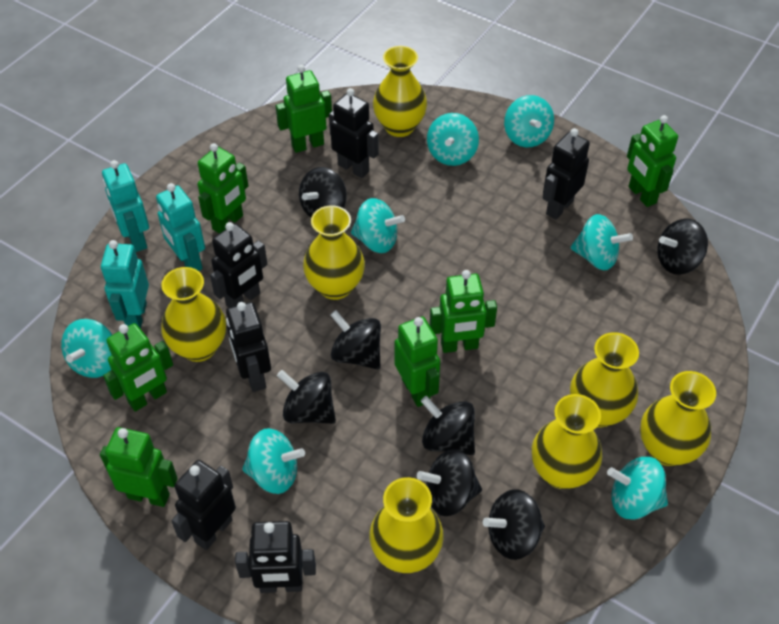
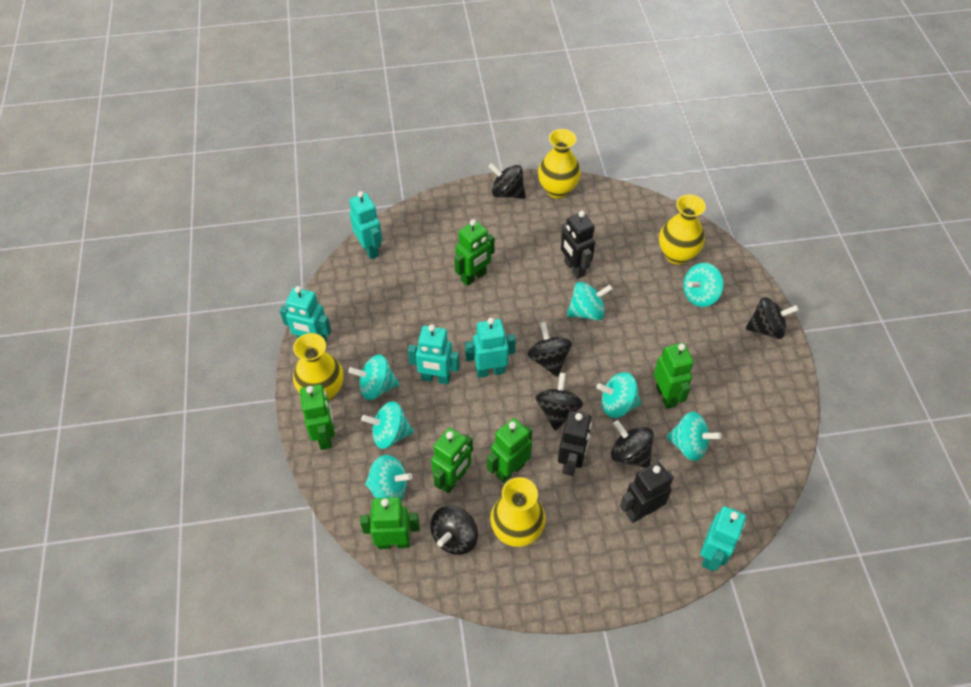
black robot: [171,460,236,550] [210,222,267,308] [226,302,271,392] [235,521,316,593] [329,88,379,178] [543,128,590,219] = 6 -> [558,411,592,476] [561,211,595,279] [620,462,674,523] = 3
black spinning top: [277,370,336,424] [299,167,347,217] [330,310,381,370] [417,449,482,516] [421,396,475,455] [483,489,545,560] [657,219,708,275] = 7 -> [431,506,478,555] [488,163,526,199] [527,322,572,377] [535,373,583,431] [611,420,654,468] [745,297,799,339] = 6
green robot: [100,427,178,507] [103,323,173,412] [198,143,248,234] [275,65,332,153] [394,316,440,407] [430,270,497,353] [627,115,678,207] = 7 -> [300,384,335,450] [360,497,419,549] [431,428,473,493] [454,219,495,286] [487,418,532,483] [654,343,694,409] = 6
turquoise robot: [101,240,149,329] [102,160,149,252] [156,183,205,271] = 3 -> [280,286,331,342] [349,191,382,259] [408,324,459,384] [465,318,516,378] [700,506,746,571] = 5
yellow vase: [161,267,226,362] [303,205,365,300] [370,477,444,573] [373,46,427,137] [532,394,602,489] [570,332,639,428] [640,371,716,466] = 7 -> [293,333,344,401] [490,477,546,547] [538,129,581,199] [659,194,706,265] = 4

